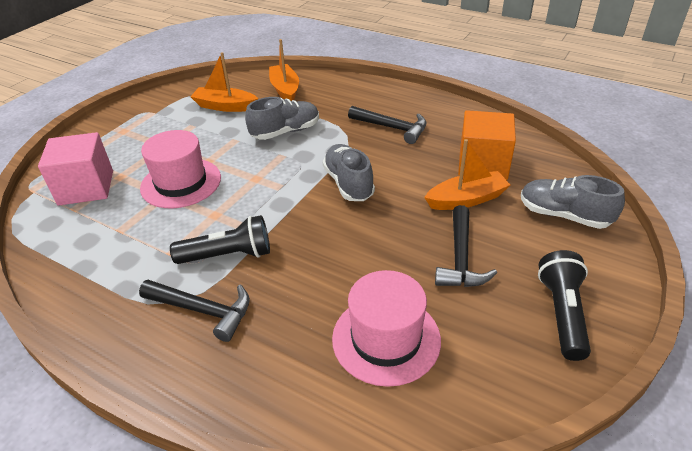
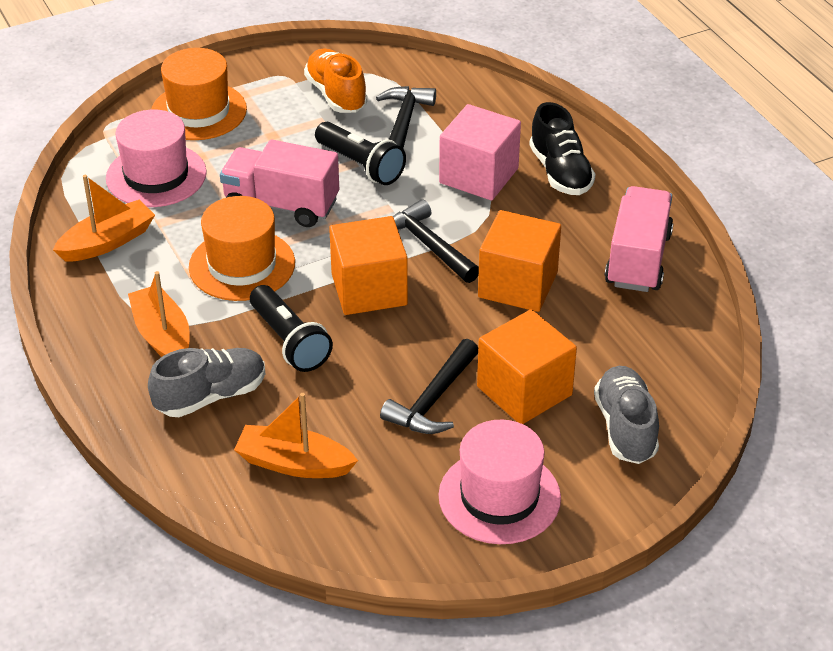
black shoe: none = 0 -> [529,102,595,195] = 1
grey shoe: [245,97,319,140] [322,144,375,201] [521,175,625,229] = 3 -> [148,348,265,417] [594,366,659,464] = 2
orange cube: [458,110,516,180] = 1 -> [329,216,408,315] [477,309,577,424] [478,210,561,312] = 3
orange hat: none = 0 -> [151,48,247,140] [189,196,295,301] = 2
orange shoe: none = 0 -> [304,49,368,113] = 1
pink truck: none = 0 -> [220,139,339,227] [605,186,673,292] = 2

